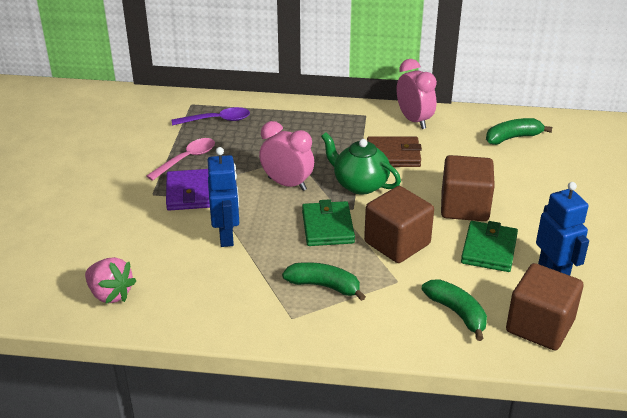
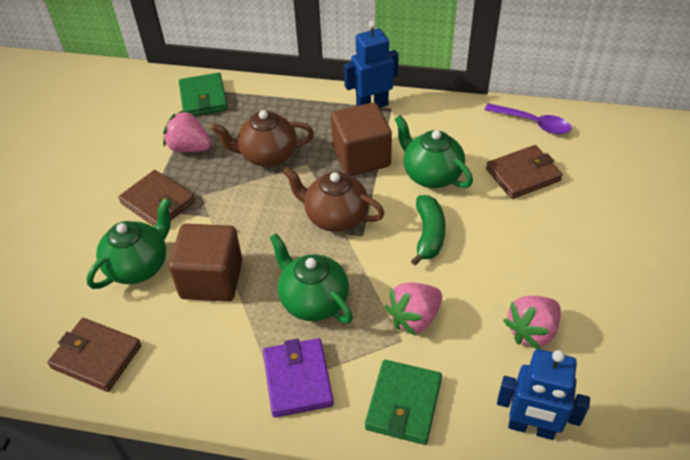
brown cube: [364,186,434,263] [441,155,495,221] [506,263,583,350] = 3 -> [169,224,243,302] [331,103,392,176] = 2
brown teapot: none = 0 -> [211,110,314,167] [283,166,385,232] = 2
brown wallet: [367,136,422,167] = 1 -> [47,318,141,392] [118,170,195,227] [486,145,563,199] = 3
green banana: [282,262,366,301] [422,279,487,341] [486,118,552,145] = 3 -> [411,195,446,266] = 1
green teapot: [321,133,401,195] = 1 -> [87,198,171,289] [270,234,353,323] [395,115,473,188] = 3
pink clock: [259,121,314,191] [397,59,437,129] = 2 -> none = 0
pink spoon: [146,138,215,181] = 1 -> none = 0
pink strawberry: [85,257,136,303] = 1 -> [163,110,212,152] [385,283,442,336] [503,296,561,349] = 3

